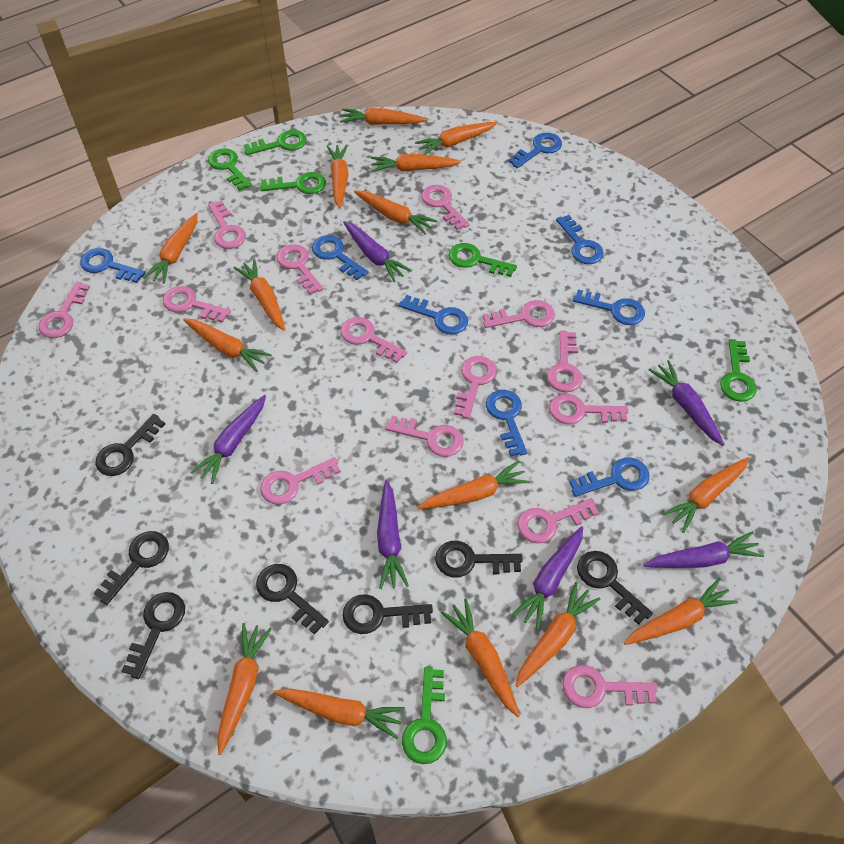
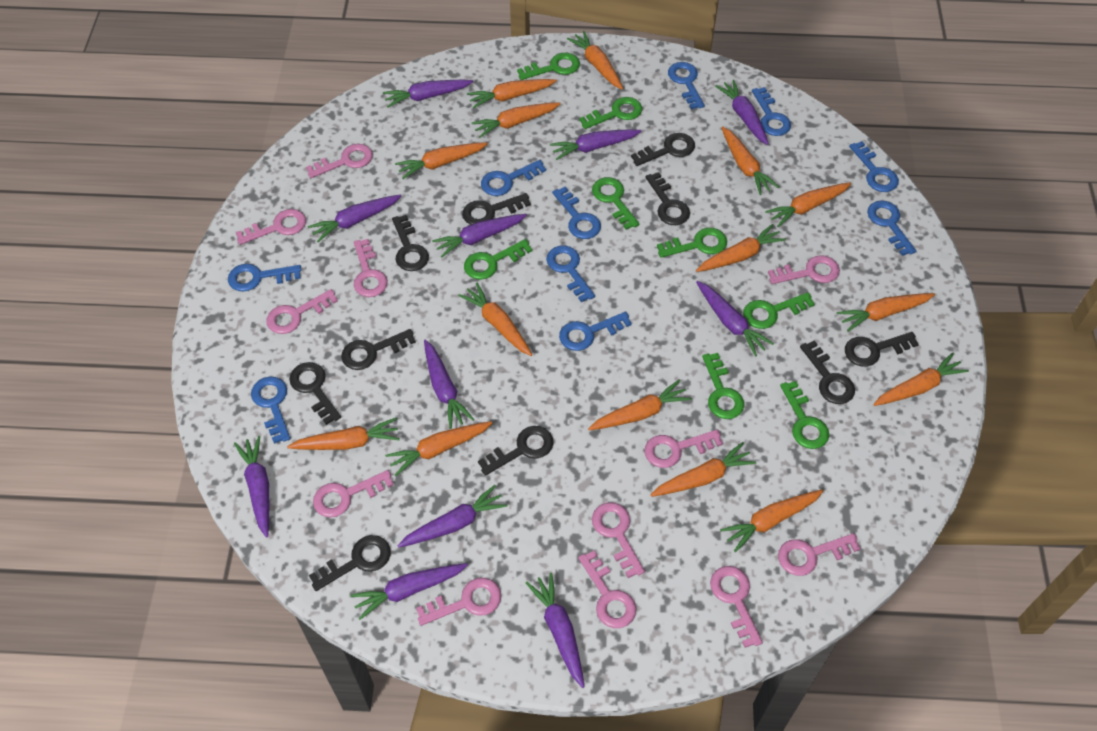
black key: [94,531,169,605] [95,414,165,476] [122,592,185,679] [256,564,329,634] [342,594,433,634] [435,541,523,578] [577,551,653,625] = 7 -> [289,362,341,425] [309,535,391,591] [341,329,416,370] [392,215,429,271] [462,193,531,225] [478,426,554,476] [631,133,695,166] [645,172,690,225] [800,341,855,404] [845,332,919,367] = 10
blue key: [80,248,146,283] [312,235,368,280] [399,295,468,334] [486,390,527,456] [508,133,562,169] [556,215,604,264] [569,458,649,497] [573,289,645,325] = 8 -> [228,264,301,292] [251,377,290,444] [481,160,546,196] [546,246,595,302] [552,187,601,239] [559,312,632,351] [668,62,705,109] [752,87,791,136] [849,141,899,192] [867,201,916,256] = 10
green key: [208,148,252,190] [244,130,307,155] [260,172,326,194] [402,667,447,764] [449,243,517,277] [720,339,757,402] = 6 -> [464,239,532,280] [517,53,580,80] [579,97,642,129] [592,177,639,230] [657,228,727,258] [702,353,744,419] [743,292,815,329] [780,381,829,449] = 8
pink key: [39,282,90,338] [163,286,231,323] [208,200,246,249] [260,457,341,505] [276,244,324,295] [340,317,407,363] [385,416,464,457] [421,185,470,230] [454,356,497,419] [483,300,555,328] [518,498,599,543] [547,331,583,392] [549,394,628,424] [562,665,657,708] = 14 -> [236,209,306,245] [266,289,338,334] [306,144,373,178] [313,470,393,517] [354,239,388,297] [416,578,501,626] [578,550,636,628] [592,502,645,578] [644,429,723,468] [710,566,763,648] [768,255,840,284] [778,533,861,576] = 12
purple carrot: [190,395,266,484] [343,221,412,282] [377,480,409,589] [512,526,583,630] [643,531,764,568] [649,360,725,446] = 6 -> [234,436,269,538] [308,195,401,242] [350,563,468,620] [383,80,473,108] [397,485,507,548] [424,340,474,429] [432,214,527,257] [526,573,585,688] [550,129,642,160] [696,281,774,357] [715,79,769,145] = 11

